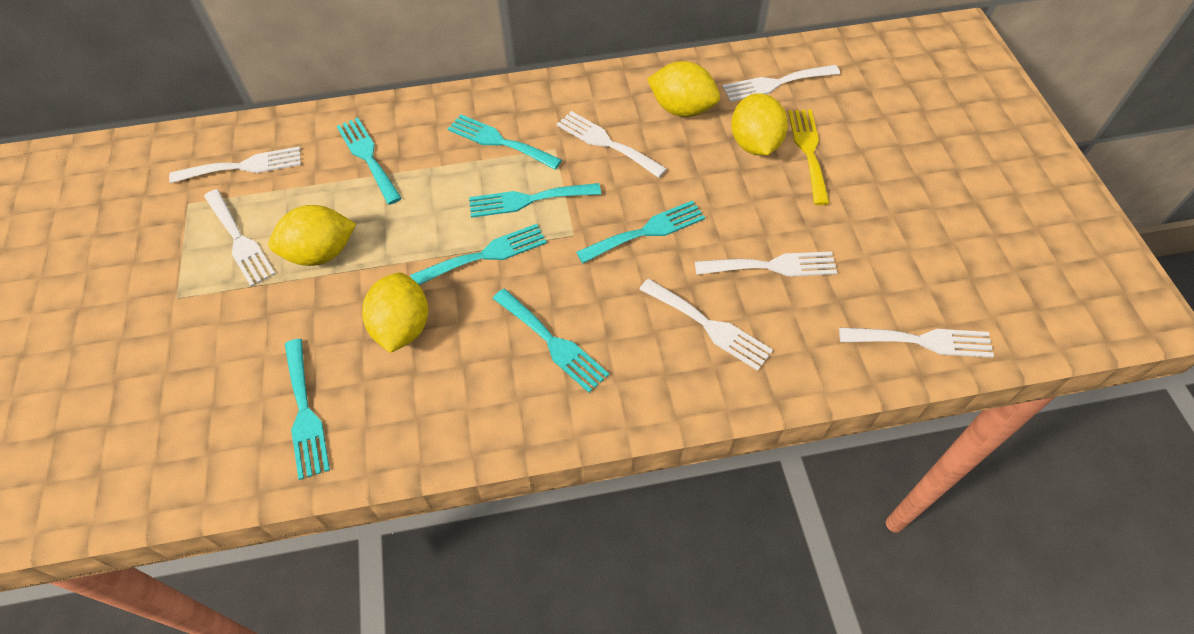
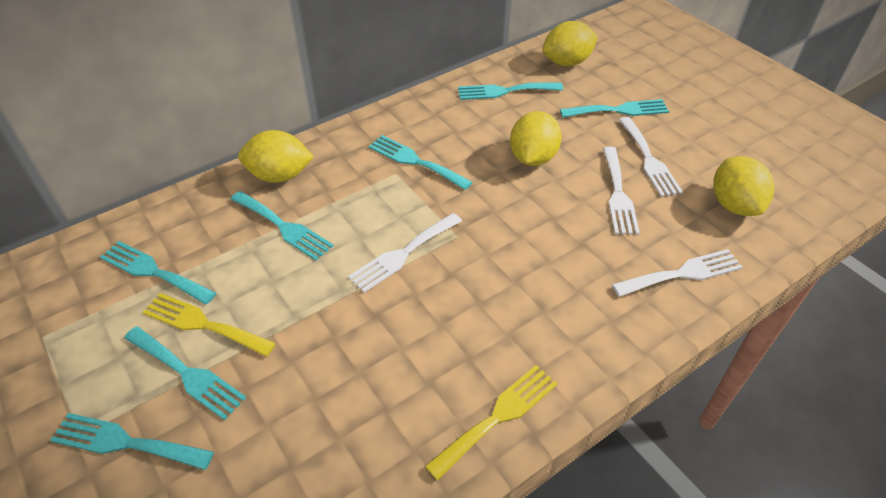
white fork: [169,147,301,183] [204,189,275,287] [557,111,667,178] [639,279,773,371] [695,251,837,277] [722,65,840,102] [839,327,994,358] = 7 -> [348,213,462,293] [603,147,640,234] [612,249,743,297] [619,117,683,197] = 4
yellow fork: [788,110,829,205] = 1 -> [142,293,276,357] [425,365,558,481] = 2

